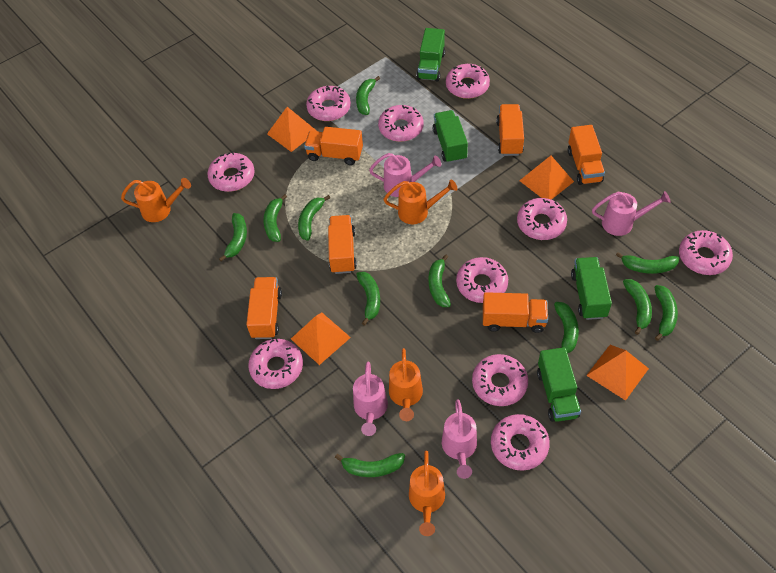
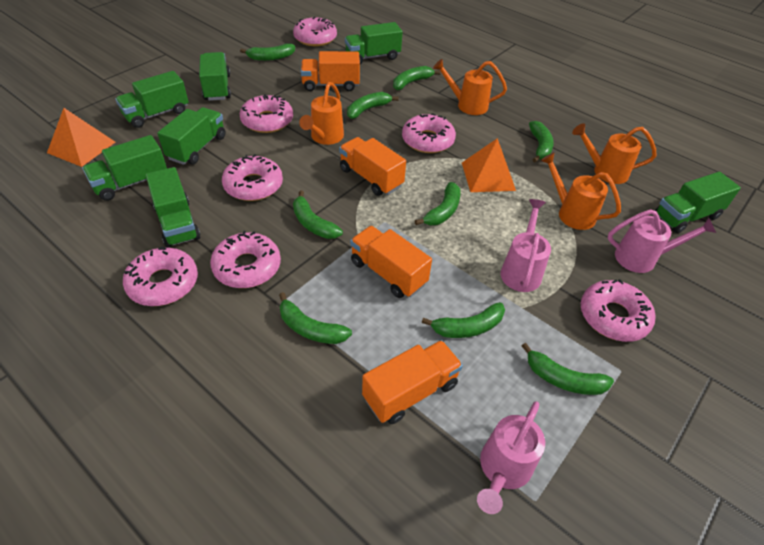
green banana: [219,213,247,262] [264,194,287,242] [298,195,330,241] [335,453,405,477] [356,76,380,115] [356,272,380,326] [429,254,451,307] [554,302,579,353] [616,252,679,274] [623,279,652,335] [654,285,678,341] = 11 -> [240,43,295,61] [279,292,352,344] [293,191,343,239] [347,92,399,119] [393,66,441,90] [415,182,461,225] [422,302,505,338] [522,343,614,395] [529,121,554,162] = 9
green truck: [416,28,445,81] [433,110,468,163] [537,347,581,422] [571,257,612,320] = 4 -> [82,135,167,201] [115,71,189,128] [146,167,201,248] [157,107,225,165] [199,52,231,101] [345,22,403,64] [655,172,741,233] = 7
orange pyramid: [267,107,318,152] [291,313,351,365] [519,156,574,200] [586,345,649,401] = 4 -> [47,108,115,167] [462,138,516,192] = 2
orange truck: [246,277,282,339] [304,127,363,165] [328,215,357,274] [483,292,548,333] [496,104,524,156] [568,125,605,185] = 6 -> [301,51,360,91] [339,137,406,196] [350,226,432,298] [362,340,463,424] = 4
pink donut: [207,152,254,192] [248,338,303,389] [306,86,351,121] [378,105,423,142] [446,64,490,99] [456,257,508,303] [472,354,528,406] [491,414,550,471] [517,198,567,240] [679,230,733,275] = 10 -> [123,246,198,306] [210,231,281,288] [222,154,283,201] [240,95,293,133] [293,17,337,46] [402,113,456,153] [581,279,655,342] = 7
pink watering can: [353,362,388,436] [369,153,441,197] [442,399,477,479] [592,191,671,236] = 4 -> [477,401,545,514] [501,199,551,292] [608,209,716,273] = 3

